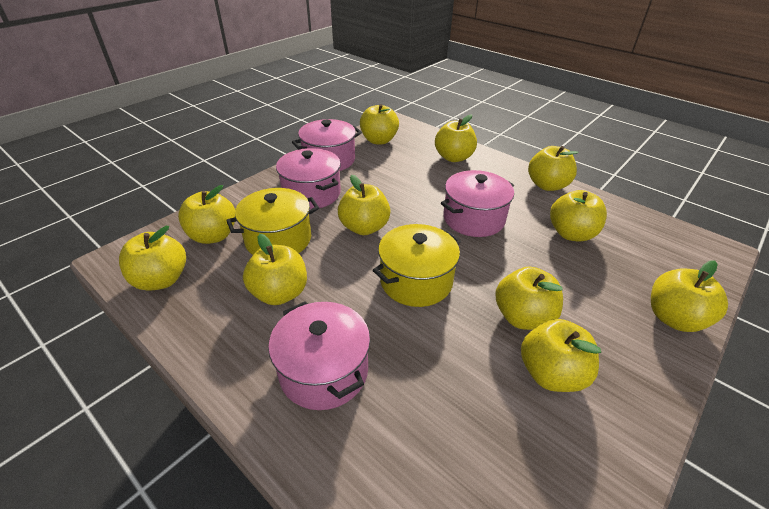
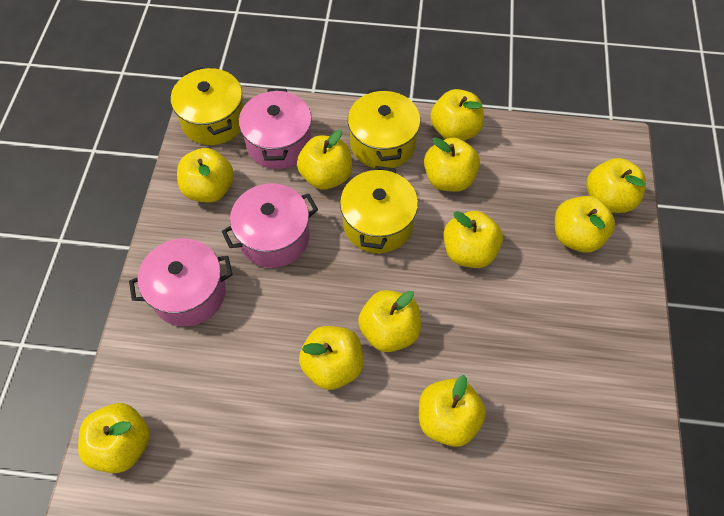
pink pot: [268,301,370,410] [276,148,341,209] [292,119,362,171] [441,170,514,237] = 4 -> [129,239,233,326] [222,184,318,268] [239,89,312,169] = 3
yellow pot: [226,188,319,255] [373,224,461,307] = 2 -> [171,67,244,145] [340,166,418,253] [348,88,421,168] = 3

